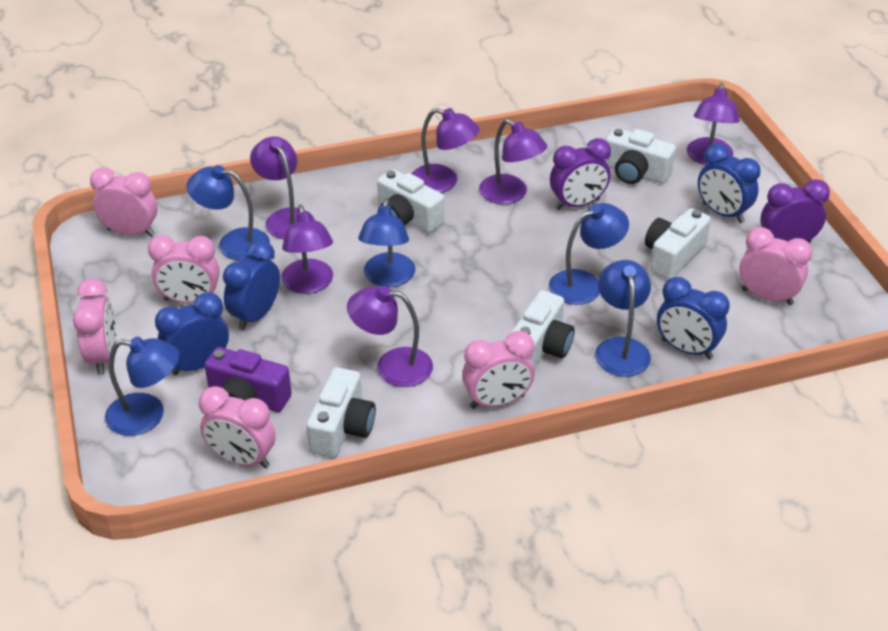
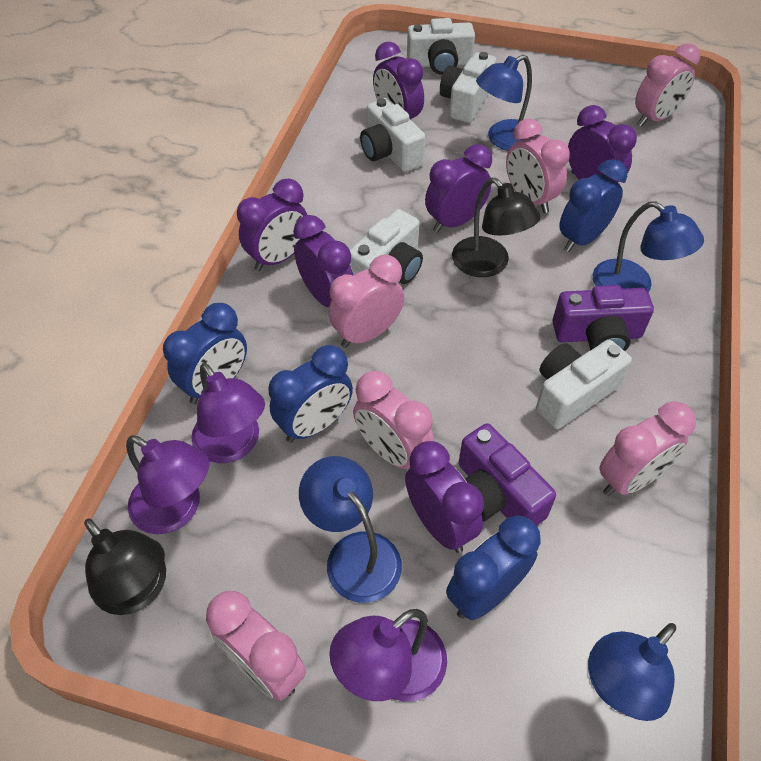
black lamp: none = 0 -> [84,518,166,615] [452,178,540,277] = 2
blue lamp: [105,336,179,436] [187,165,270,261] [358,198,415,287] [549,203,629,305] [595,260,651,377] = 5 -> [299,456,402,603] [476,55,532,151] [588,623,676,721] [593,201,704,292] = 4
purple camera: [204,347,292,412] = 1 -> [459,423,556,526] [552,285,654,351] = 2
purple clock: [550,138,611,210] [761,179,830,243] = 2 -> [237,179,307,271] [293,215,354,307] [373,41,424,121] [405,441,484,553] [425,144,492,233] [568,105,637,183] = 6
purple lamp: [250,137,315,239] [281,205,333,294] [347,286,433,387] [412,108,480,193] [479,119,547,204] [687,83,740,165] = 6 -> [126,435,209,534] [191,363,265,463] [329,609,447,702] = 3

